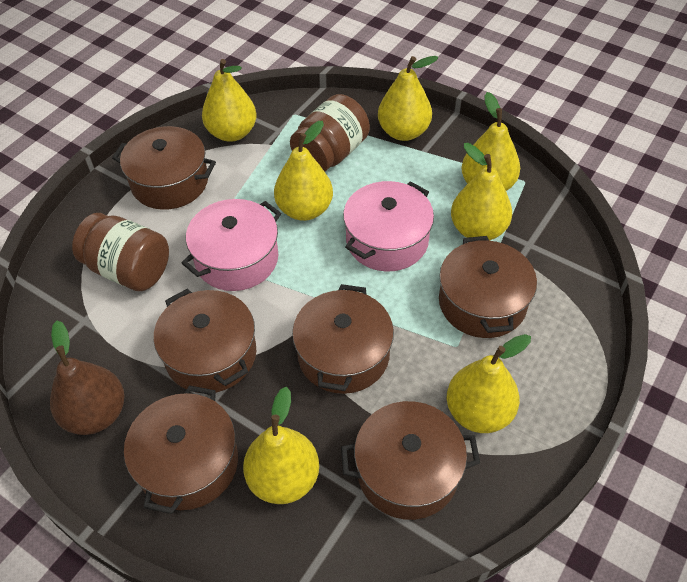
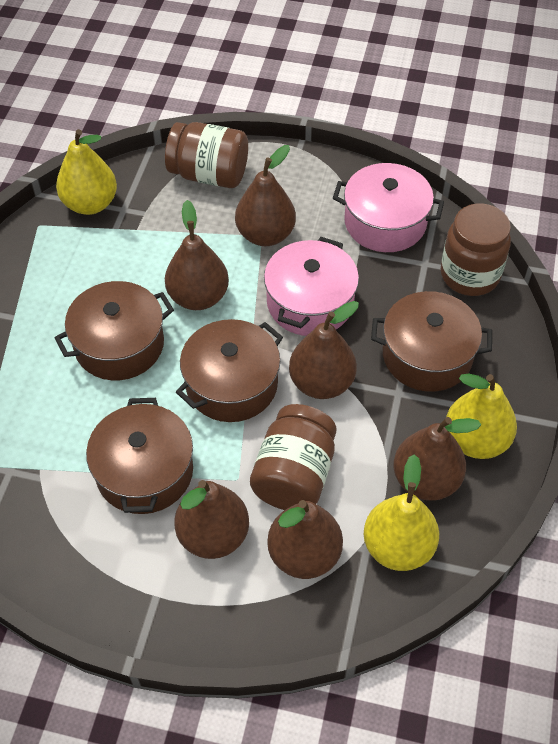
brown jar: [72,213,169,291] [290,94,370,172] = 2 -> [165,122,248,188] [250,404,337,510] [441,203,511,296] = 3
brown pear: [50,321,124,435] = 1 -> [165,200,229,310] [174,480,249,559] [235,145,296,246] [267,500,343,579] [289,301,359,399] [393,417,481,501] = 6
brown pot: [112,126,216,210] [124,385,238,514] [154,289,256,393] [292,284,394,394] [341,401,480,520] [439,236,537,338] = 6 -> [55,281,174,380] [86,398,193,514] [176,319,283,422] [371,291,492,392] = 4
yellow pear: [202,59,257,142] [243,387,319,504] [274,121,333,221] [378,56,438,141] [447,334,531,433] [451,143,512,241] [461,92,520,191] = 7 -> [56,129,117,215] [364,454,439,571] [446,374,517,459] = 3

